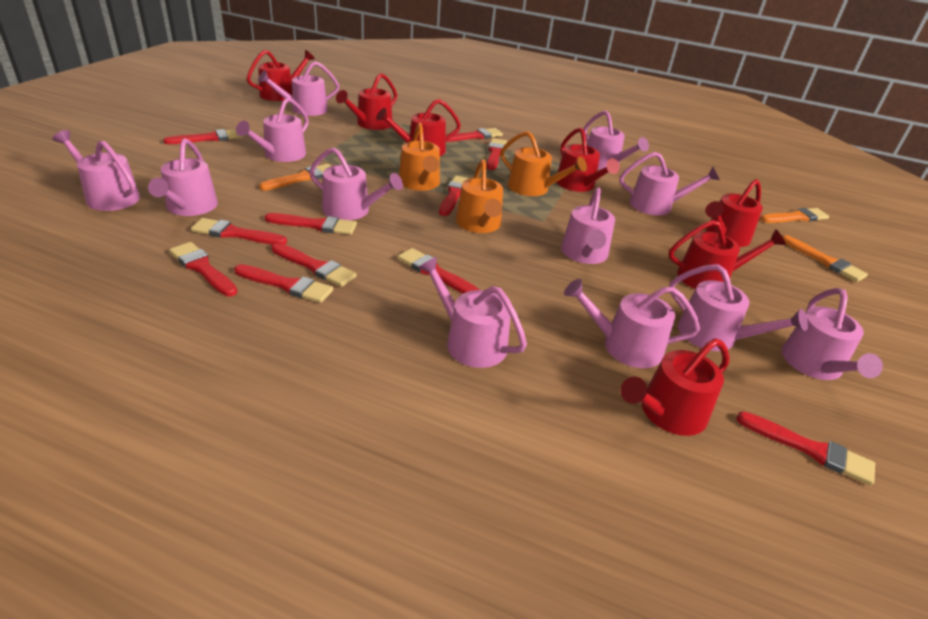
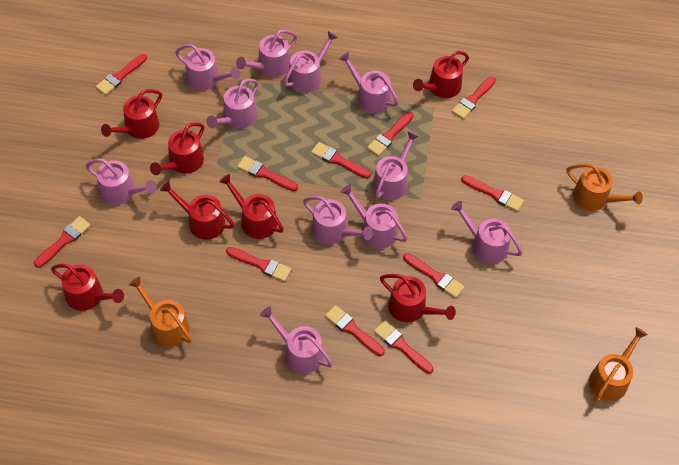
orange brush: [259,164,331,191] [760,208,829,223] [782,235,868,282] = 3 -> none = 0
pink watering can: [52,130,140,211] [148,138,218,216] [236,97,309,162] [258,61,340,116] [309,147,403,220] [418,257,527,368] [561,187,615,264] [564,279,700,368] [584,111,649,170] [619,152,720,216] [669,264,808,351] [782,288,883,380] = 12 -> [86,159,157,205] [175,44,241,91] [206,79,259,129] [236,29,297,77] [260,306,333,374] [283,31,338,93] [303,196,373,244] [339,52,399,113] [341,184,408,249] [372,131,419,200] [451,201,523,264] = 11

